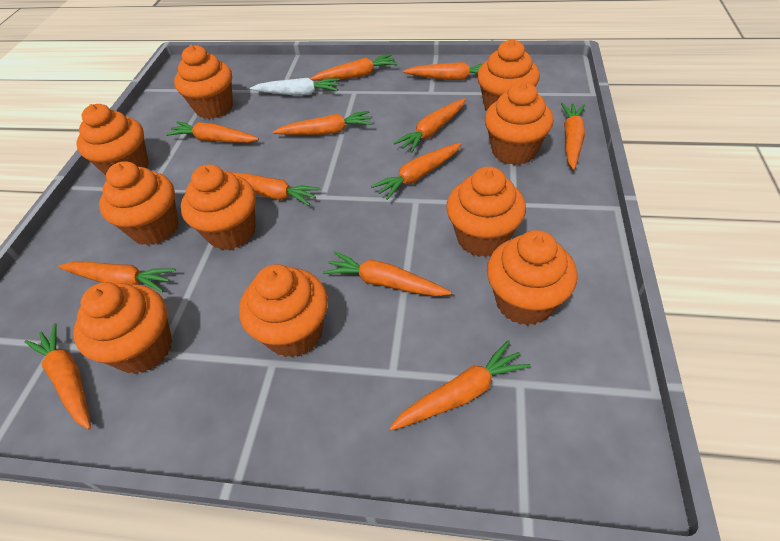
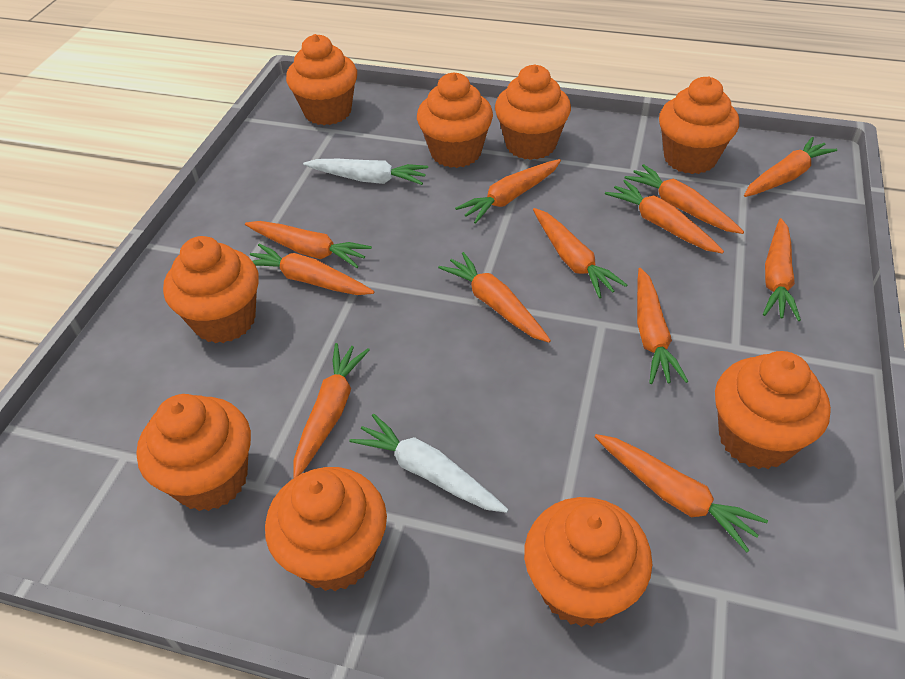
orange cupcake: [73,282,172,374] [76,104,149,175] [99,161,179,245] [174,45,233,119] [181,165,256,250] [239,264,328,358] [446,167,526,257] [477,39,540,111] [485,82,553,165] [487,230,577,326] = 10 -> [136,394,251,511] [163,236,259,343] [265,467,387,591] [286,34,357,125] [417,72,493,168] [495,64,571,160] [524,497,652,627] [659,77,739,174] [715,351,831,469] = 9
white carrot: [250,78,340,96] = 1 -> [303,159,428,185] [349,414,508,513] = 2

